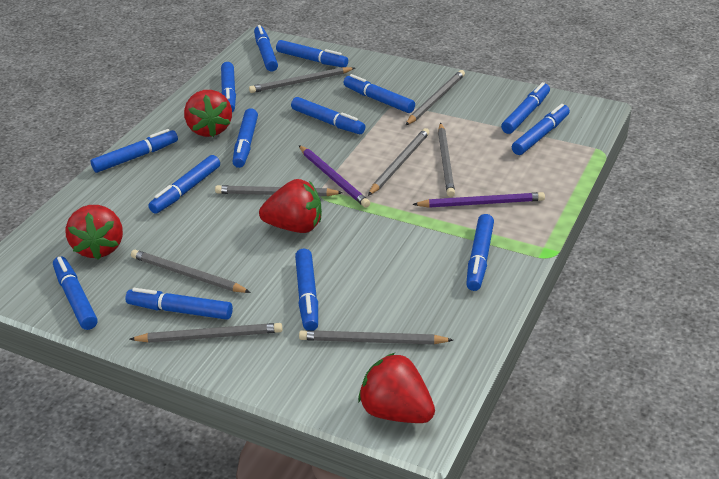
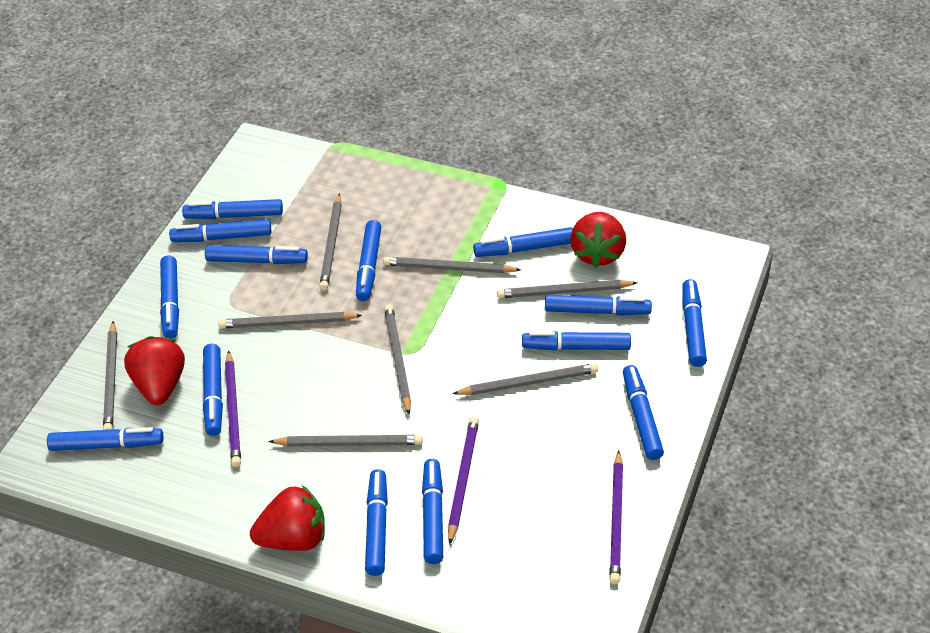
purple pencil: [299,145,370,208] [412,192,545,208] = 2 -> [225,350,241,467] [448,417,479,545] [609,450,623,584] = 3
red strawberry: [65,205,123,260] [184,90,232,137] [259,179,322,233] [358,353,435,423] = 4 -> [124,336,185,405] [250,485,325,551] [570,212,626,268] = 3

